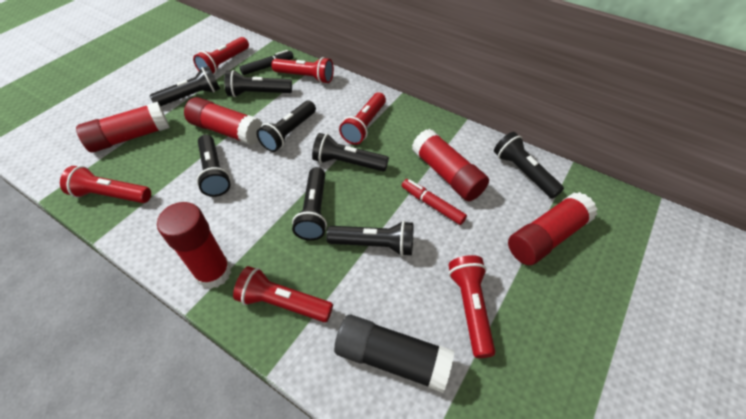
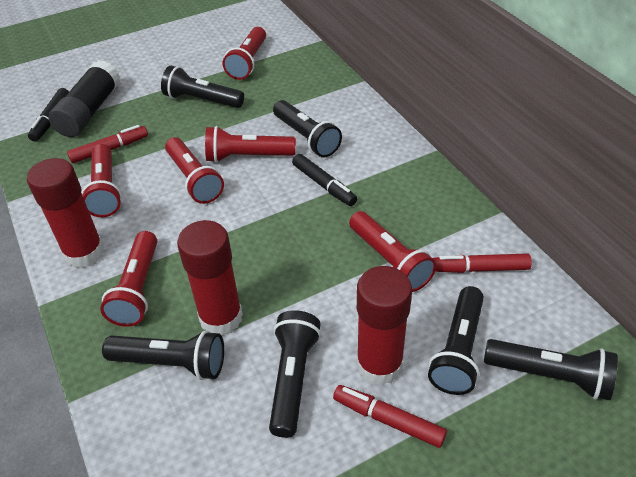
black flashlight: [150,66,220,106] [197,135,231,197] [224,70,292,97] [256,101,316,152] [292,167,327,241] [312,133,389,172] [326,221,413,256] [494,132,564,199] = 8 -> [102,331,224,380] [161,66,244,108] [269,310,321,438] [273,100,342,157] [428,286,484,395] [484,339,618,400] = 6
black marker: [240,50,294,75] = 1 -> [28,88,69,142] [292,154,357,206] = 2
red glue stick: [76,102,170,153] [157,202,231,289] [184,97,262,145] [412,129,489,201] [508,192,597,265] = 5 -> [27,158,104,268] [177,220,243,336] [356,266,412,386] = 3
red marker: [402,179,467,225] = 1 -> [67,125,148,163] [333,385,447,448] [433,253,532,273] = 3

